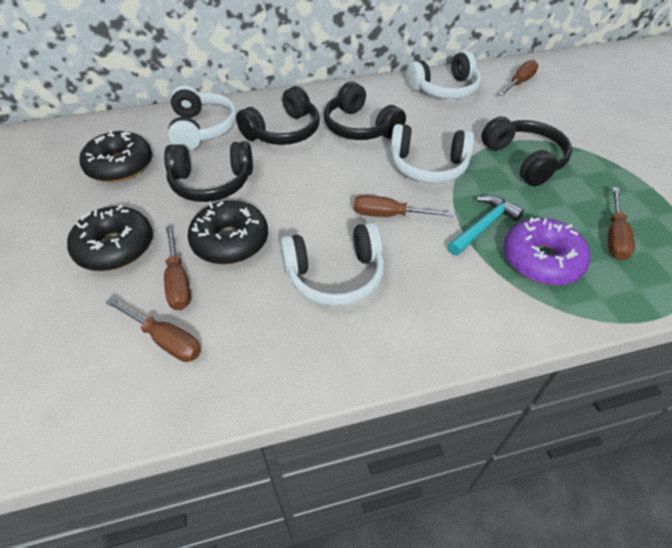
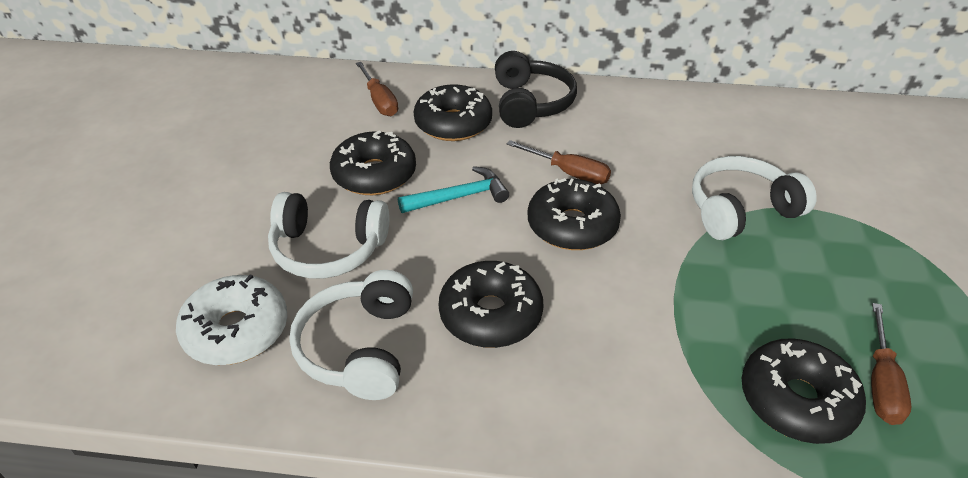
black donut: [67,205,153,271] [79,130,152,182] [187,200,268,264] = 3 -> [330,130,416,195] [414,84,492,141] [439,261,543,348] [528,178,621,250] [742,338,866,444] = 5
black headphones: [164,141,253,202] [236,86,320,145] [324,82,406,140] [481,116,572,186] = 4 -> [495,51,577,128] = 1
brown screwdriver: [105,297,201,362] [164,226,191,310] [354,195,454,217] [499,60,539,96] [608,187,635,260] = 5 -> [356,62,398,116] [507,140,611,184] [871,303,911,425] = 3
purple donut: [503,217,590,285] = 1 -> none = 0
white donut: none = 0 -> [176,274,287,365] = 1
white headphones: [168,85,237,151] [280,223,384,306] [390,124,474,183] [406,51,481,99] = 4 -> [268,192,389,279] [289,270,413,400] [692,156,817,240] = 3

